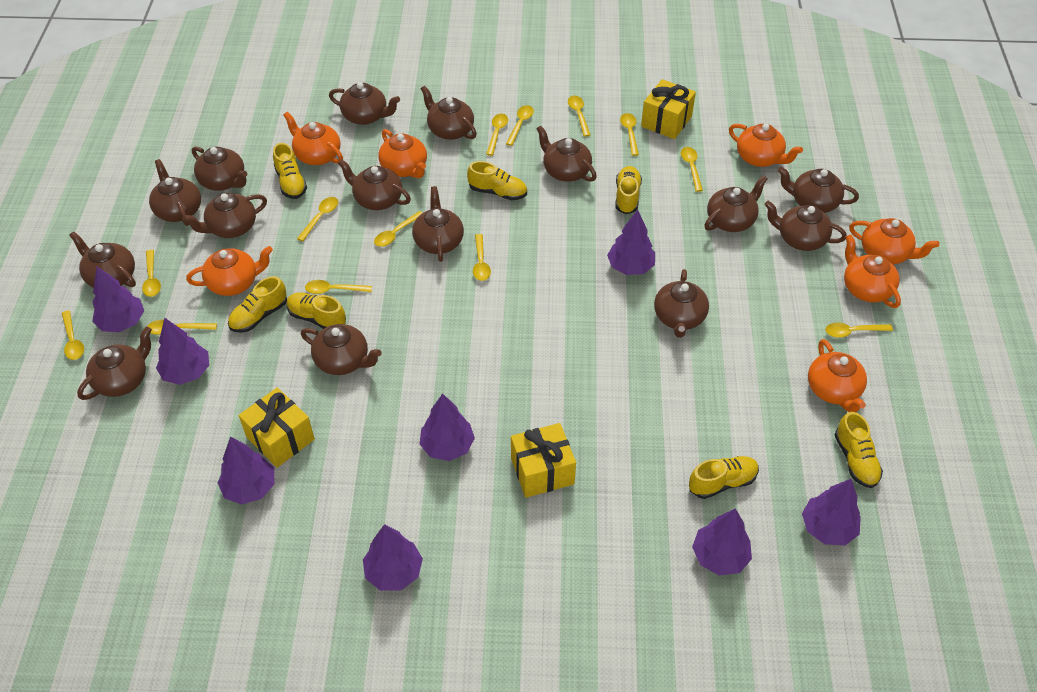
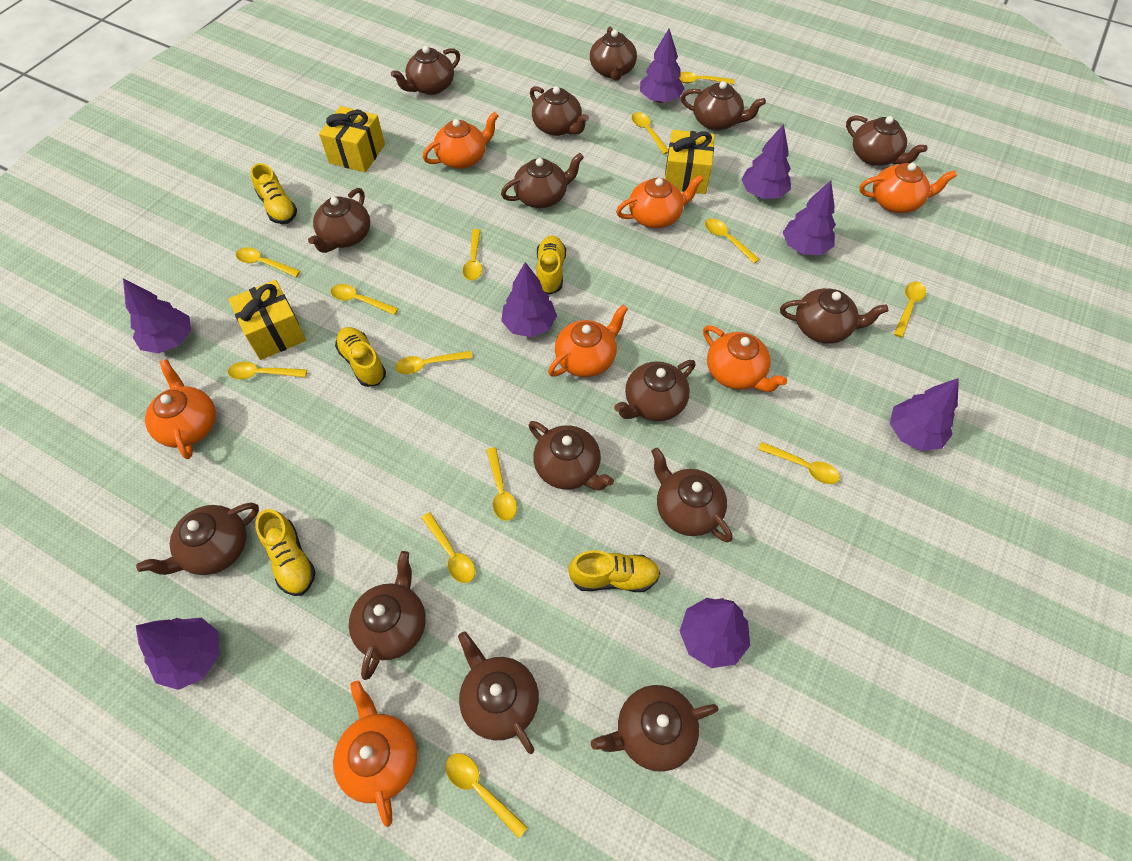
yellow shoe: [228,276,287,333] [273,143,307,199] [287,293,346,329] [467,161,527,200] [615,166,642,214] [689,456,759,499] [835,412,883,488] = 7 -> [250,163,297,224] [255,509,316,596] [335,327,386,387] [536,236,566,295] [568,550,660,592] = 5

